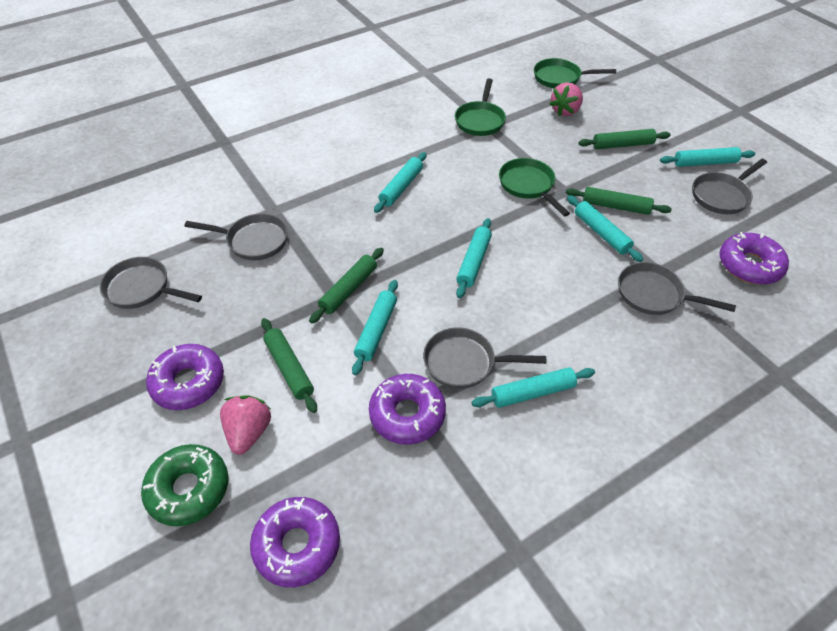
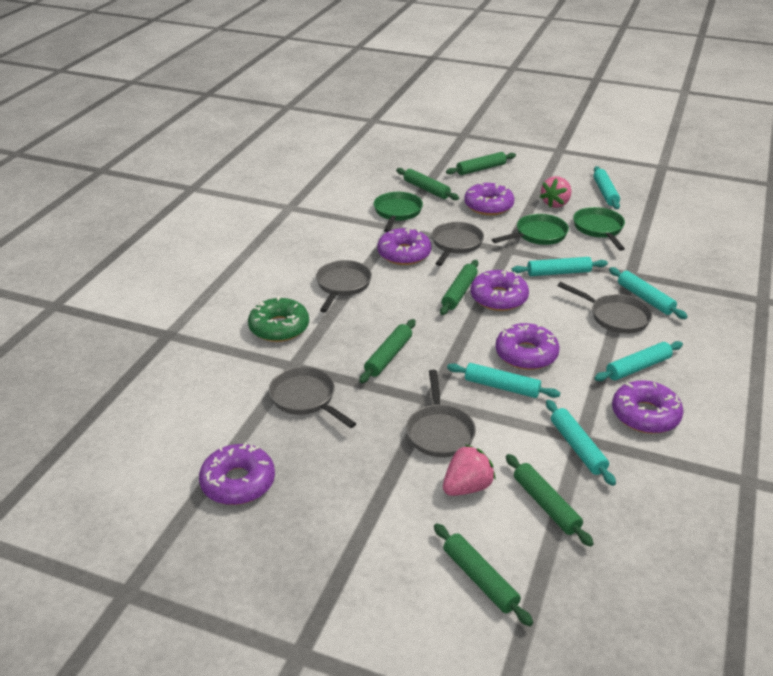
green rolling pin: [261,318,317,413] [309,248,384,323] [566,187,672,215] [579,129,671,149] = 4 -> [359,319,416,383] [396,168,459,200] [434,523,533,626] [440,260,479,315] [446,152,516,175] [506,454,594,547] = 6
purple donut: [146,344,224,410] [250,497,340,587] [369,374,446,445] [720,232,789,285] = 4 -> [199,443,275,505] [377,227,432,265] [464,183,514,215] [471,269,529,311] [495,323,560,370] [612,380,684,434] = 6

